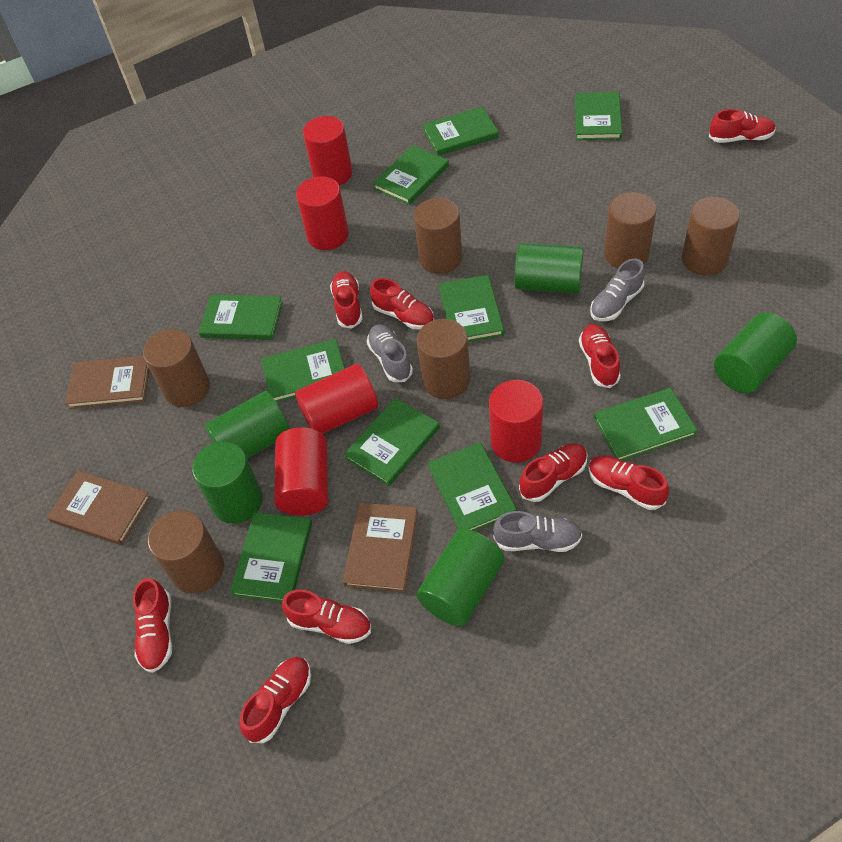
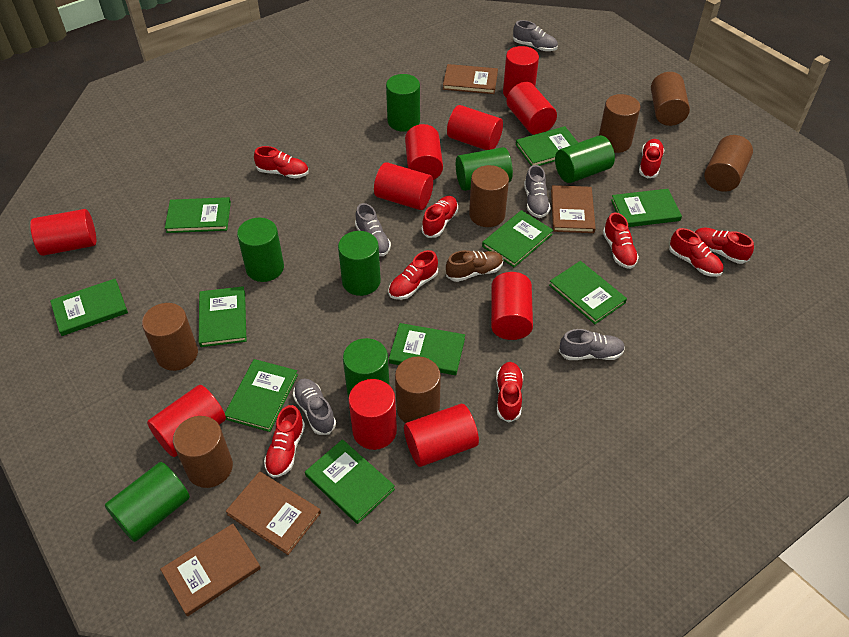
brown book: [47,471,151,545] [65,356,149,409] [343,503,418,592] = 3 -> [160,524,261,616] [226,471,321,555] [443,64,498,94] [551,185,596,233] = 4
brown cylinder: [143,329,210,407] [148,510,224,594] [414,198,462,274] [417,319,470,399] [604,192,657,268] [682,197,740,275] = 6 -> [142,303,198,371] [173,416,233,488] [395,357,441,423] [469,165,509,227] [599,94,640,153] [651,72,690,126] [704,135,753,192] = 7
brown shoe: none = 0 -> [446,250,503,282] = 1
green cylinder: [192,442,263,524] [205,391,290,459] [416,529,505,627] [515,243,584,294] [714,312,797,393] = 5 -> [105,462,190,542] [237,218,284,282] [338,231,381,296] [343,338,389,397] [386,74,420,132] [456,147,513,191] [555,135,615,183] = 7
grey shoe: [367,324,413,382] [493,511,582,552] [590,259,645,321] = 3 -> [293,378,336,435] [355,203,391,256] [513,20,558,51] [524,165,551,218] [559,329,625,360] = 5
red cylinder: [274,427,328,516] [295,364,378,434] [296,176,349,250] [303,116,352,186] [489,380,543,463] = 5 -> [30,209,96,256] [147,385,226,457] [348,379,397,450] [374,162,433,210] [404,404,479,467] [405,124,443,180] [447,105,503,150] [491,272,533,340] [503,46,539,98] [506,82,557,135] = 10

